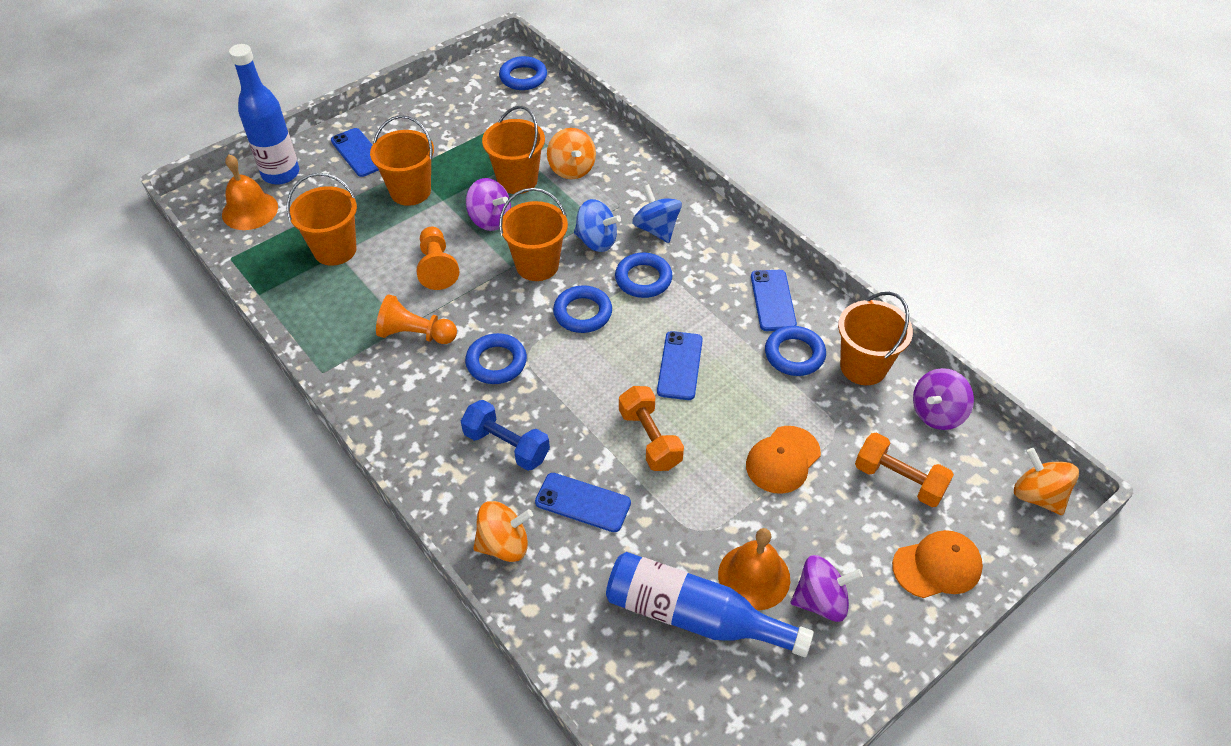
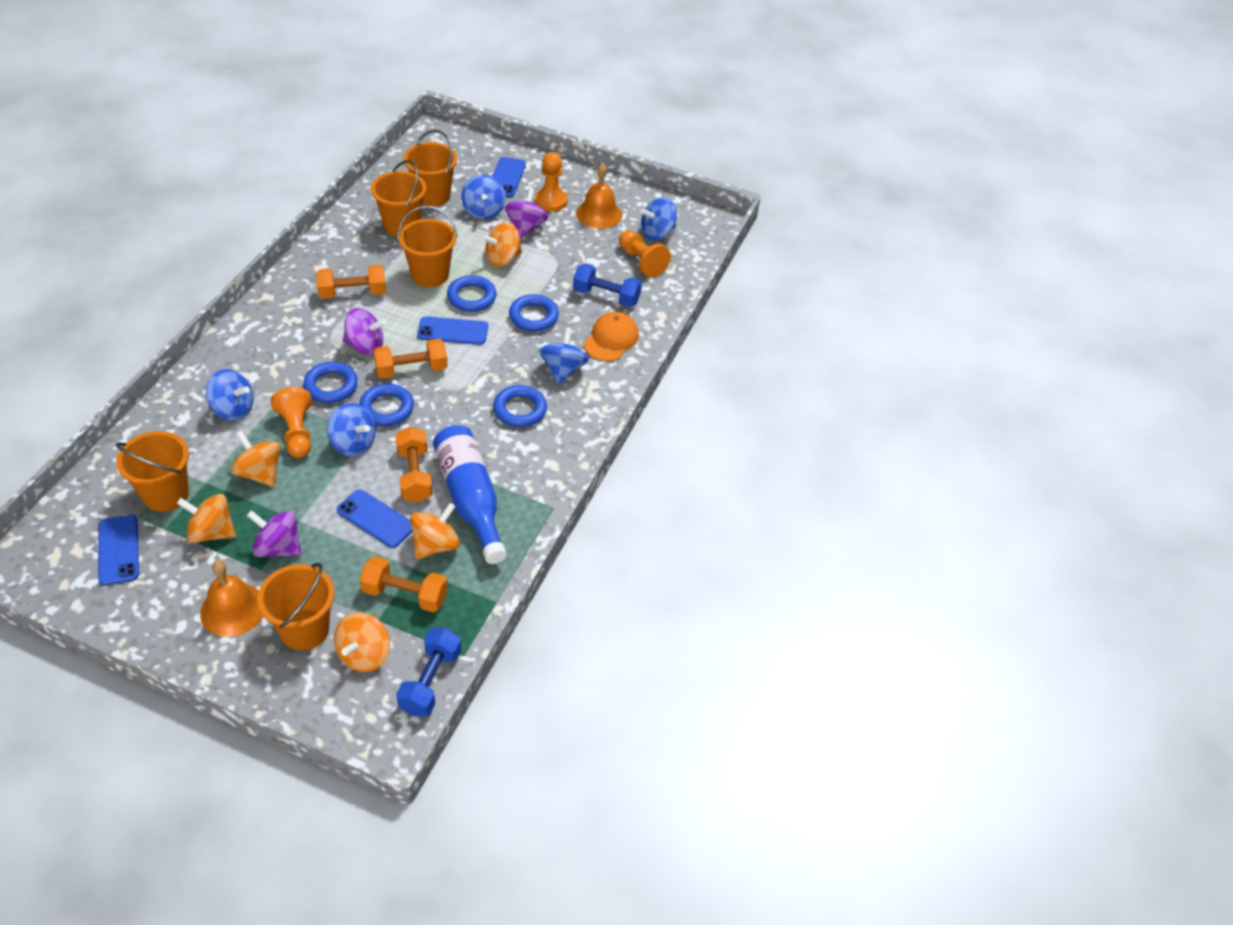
blue bottle: [229,44,299,185] [606,552,814,657] = 2 -> [433,425,507,564] = 1
blue dumbbell: [461,400,550,471] = 1 -> [396,628,461,717] [573,264,642,307] = 2
blue spinning top: [574,199,621,252] [632,184,682,243] = 2 -> [206,369,254,421] [327,403,376,457] [461,174,506,220] [539,327,588,385] [641,197,677,240] = 5
orange cap: [746,426,821,494] [892,530,983,598] = 2 -> [584,312,639,361] = 1
orange dumbbell: [619,386,684,471] [855,433,954,507] = 2 -> [316,265,386,299] [360,556,448,612] [373,339,448,379] [396,427,433,503] = 4
orange pawn: [376,294,457,344] [417,227,459,290] = 2 -> [271,387,312,458] [535,152,567,211] [619,230,671,277] = 3
orange spinning top: [473,501,533,562] [547,128,596,179] [1014,448,1079,515] = 3 -> [177,494,236,543] [231,431,281,487] [334,612,390,672] [410,503,460,559] [482,222,522,267] = 5

